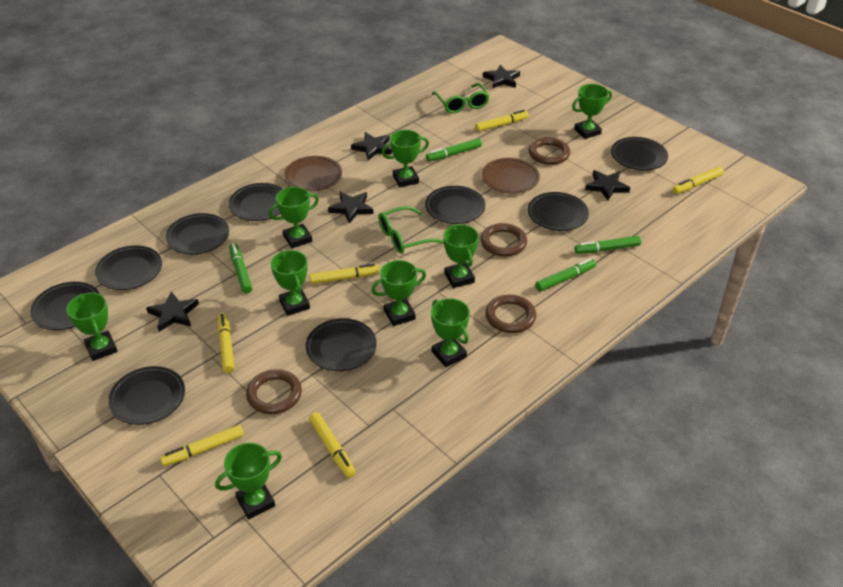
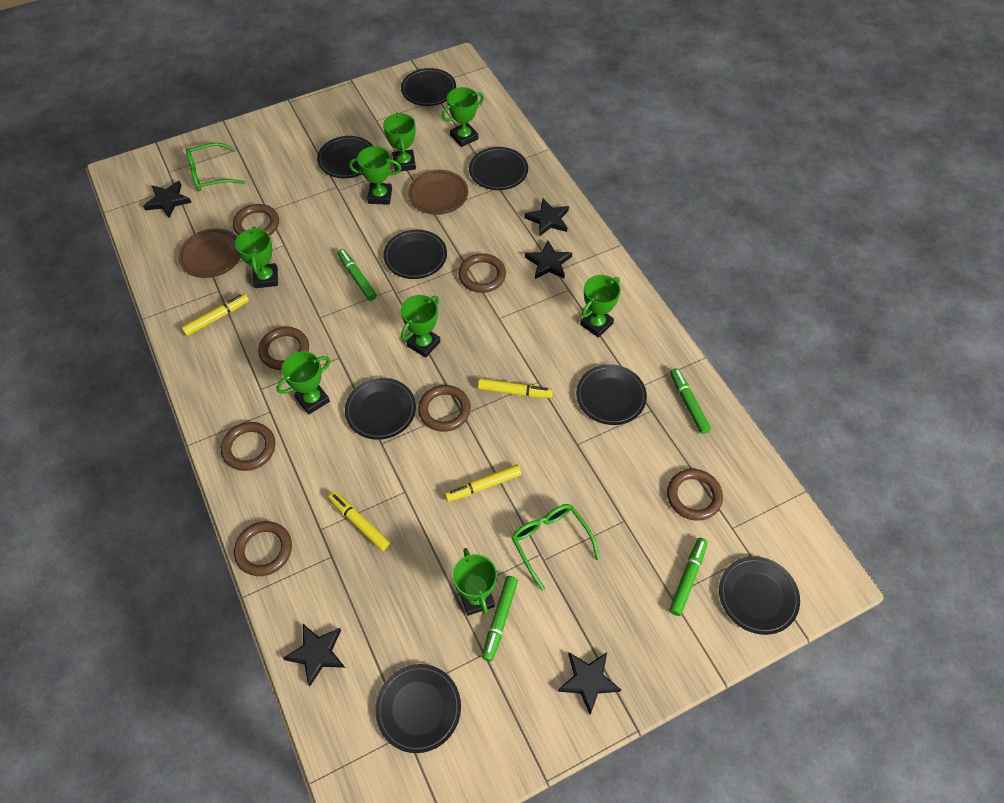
black plate: [30,282,100,330] [95,245,162,290] [108,366,185,425] [166,213,229,254] [228,183,283,221] [305,318,377,371] [425,186,485,224] [528,192,589,231] [611,137,668,171] = 9 -> [317,136,373,178] [345,378,416,440] [375,664,461,753] [383,229,447,279] [401,68,456,106] [469,147,528,190] [576,364,647,425] [719,556,800,635] = 8
brown ring: [246,369,302,414] [481,223,527,257] [485,295,536,333] [529,137,570,165] = 4 -> [221,422,275,471] [233,204,279,236] [234,521,292,576] [258,327,309,370] [418,385,471,432] [458,253,506,293] [667,469,723,521] = 7
green trophy: [66,293,118,361] [215,443,282,519] [268,187,319,248] [271,250,310,316] [371,260,426,326] [382,130,429,187] [431,298,470,367] [443,224,479,288] [572,84,612,139] = 9 -> [235,227,278,288] [276,351,330,415] [349,146,402,205] [383,113,416,171] [401,295,441,358] [442,87,484,147] [453,548,497,616] [580,275,621,338] = 8
yellow marker: [160,425,244,466] [218,313,235,373] [309,263,380,284] [309,412,356,478] [475,110,529,132] [673,167,724,194] = 6 -> [181,294,249,336] [328,492,390,551] [444,465,521,502] [478,378,553,398] = 4

